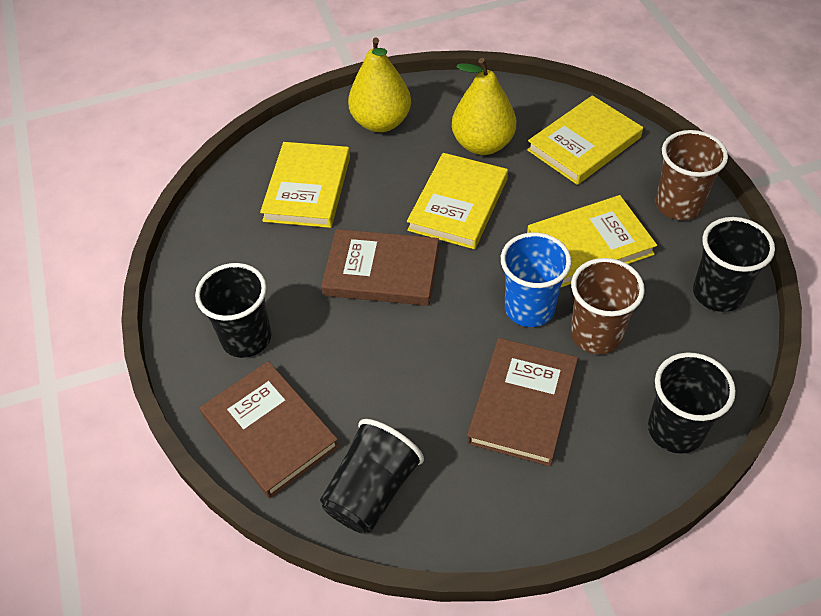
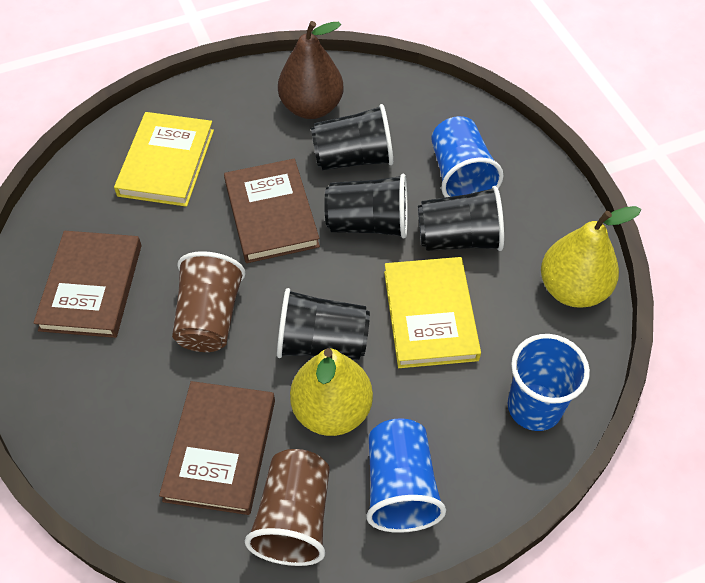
blue cup: [501,232,571,327] = 1 -> [367,418,446,533] [431,116,503,198] [508,334,590,431] = 3
brown pear: none = 0 -> [278,21,343,119] = 1
yellow book: [260,142,350,228] [407,153,508,249] [527,95,643,185] [527,195,657,287] = 4 -> [114,112,214,207] [384,257,481,368] = 2

